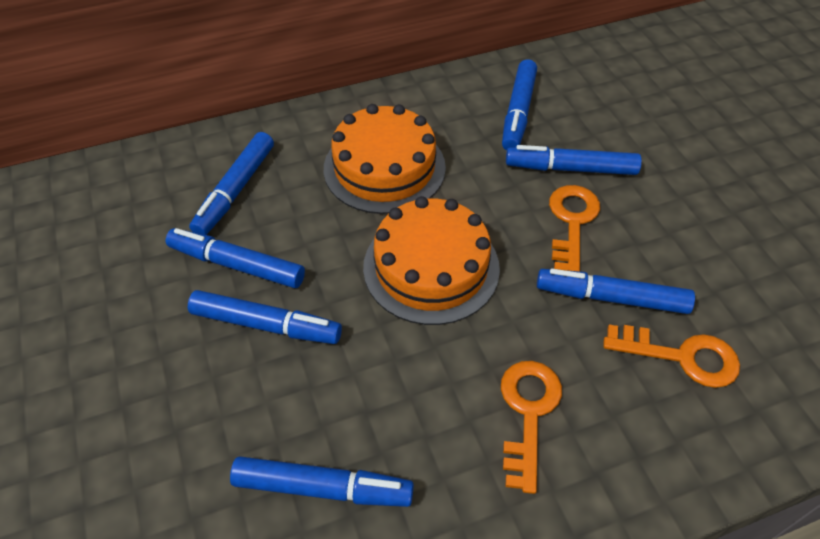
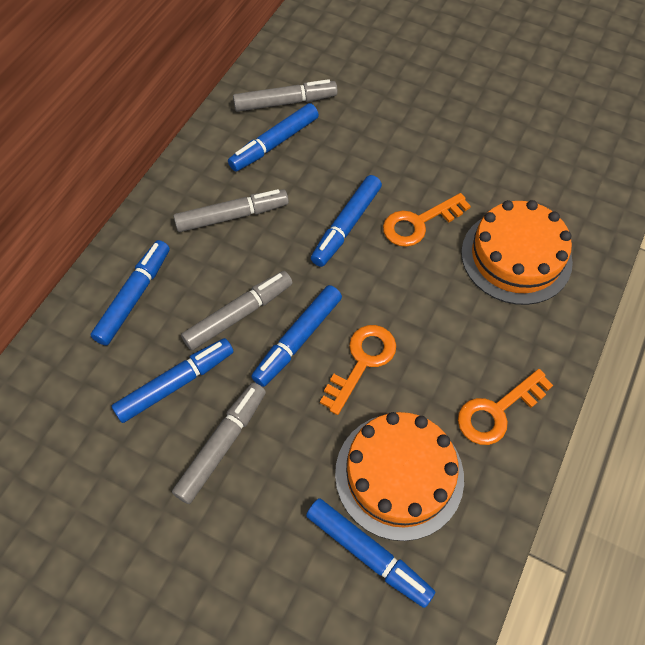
blue marker: [166,228,305,288] [188,290,342,344] [189,132,274,235] [230,456,414,507] [502,59,537,151] [506,145,642,175] [537,269,695,314] = 7 -> [91,240,170,346] [112,338,234,423] [228,103,319,172] [251,285,342,387] [306,498,435,608] [311,175,382,267] = 6
grey marker: none = 0 -> [172,382,266,504] [173,189,289,232] [181,271,293,350] [233,79,338,112] = 4

